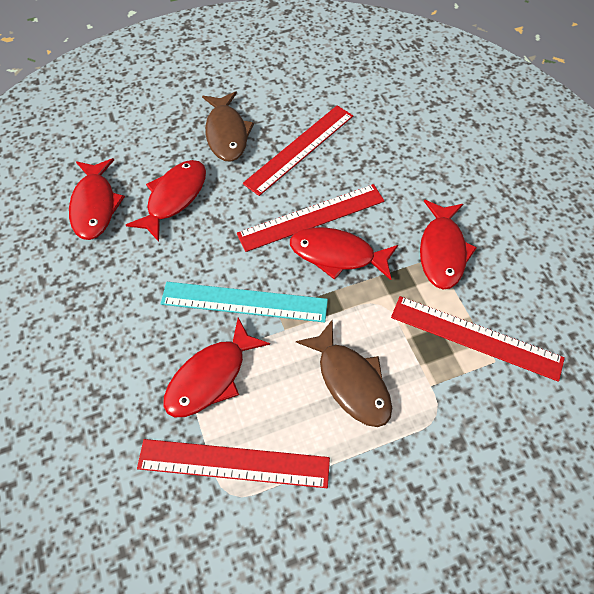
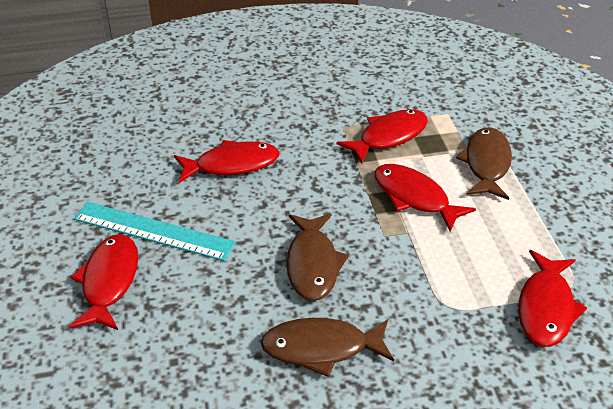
brown fish: [202,91,254,162] [296,319,392,427] = 2 -> [261,318,394,377] [286,214,349,301] [456,127,512,200] = 3
red ruler: [137,439,330,488] [237,184,384,252] [243,105,353,196] [391,296,565,382] = 4 -> none = 0

